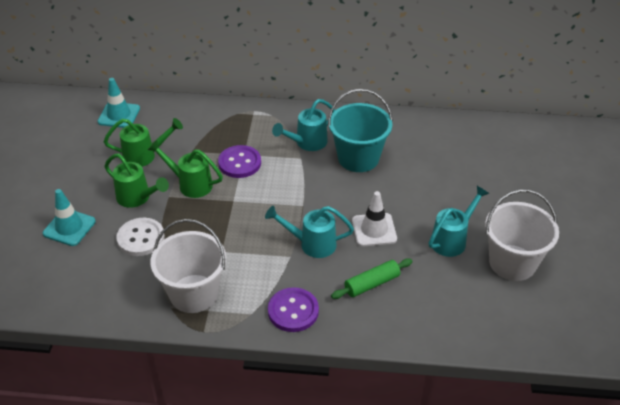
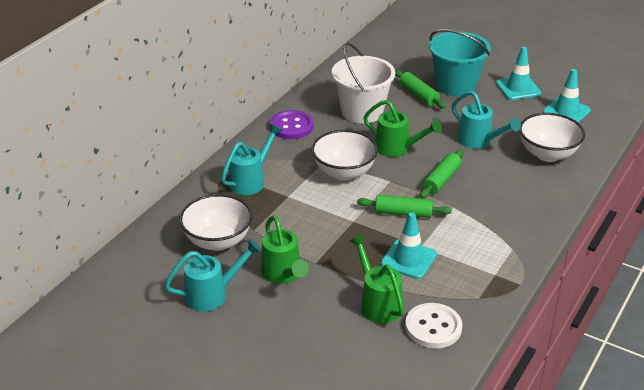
green rolling pin: [331,258,413,299] = 1 -> [357,195,452,218] [395,70,446,109] [420,149,464,199] = 3
purple button: [218,145,261,178] [268,287,319,332] = 2 -> [269,110,314,139] = 1
turquoise traffic cone: [43,189,96,246] [98,78,140,128] = 2 -> [381,212,437,279] [496,47,541,100] [543,69,591,123] = 3
white bowl: none = 0 -> [179,194,253,251] [311,130,378,180] [519,113,585,162] = 3
white bucket: [150,219,226,313] [485,189,559,281] = 2 -> [332,42,395,124] = 1
white traffic cone: [352,191,397,247] = 1 -> none = 0

